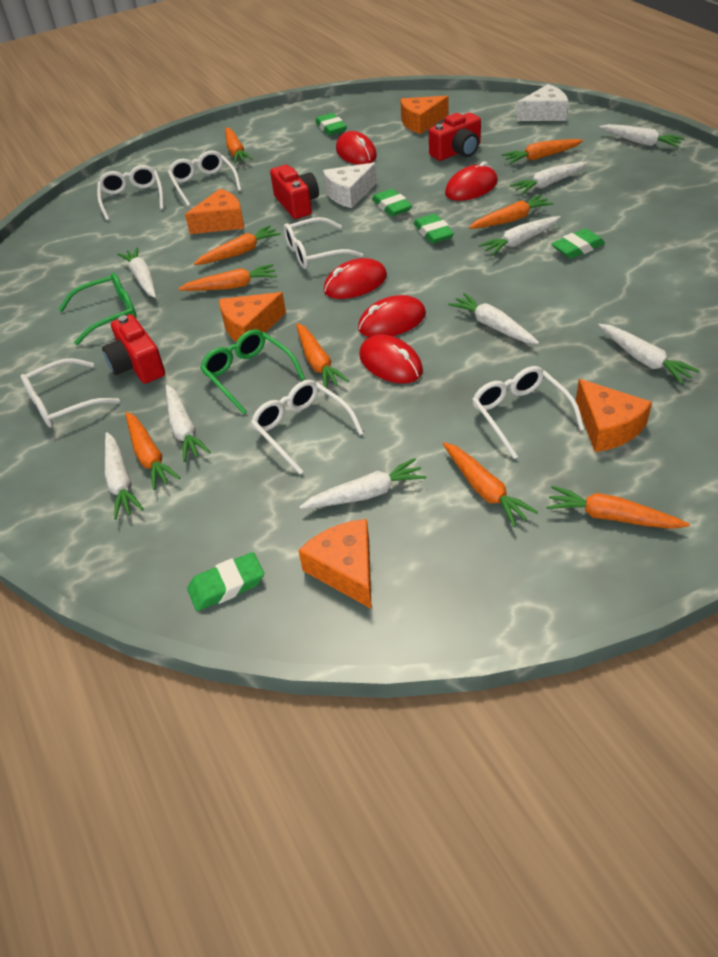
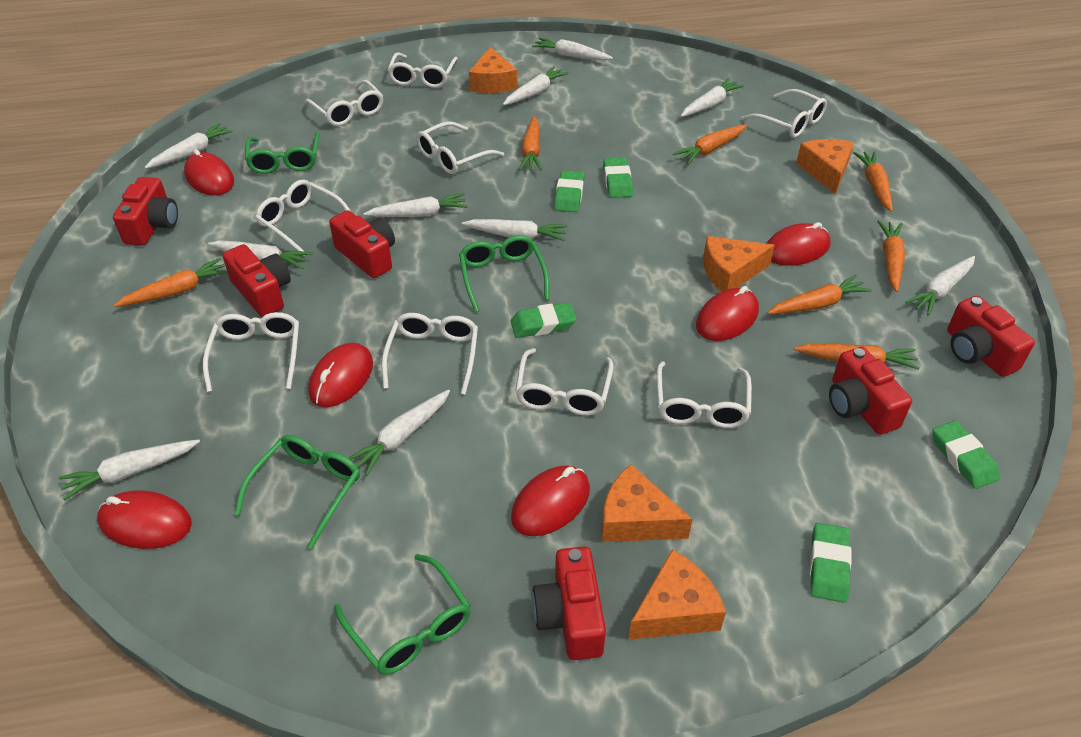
green glasses: [58,273,137,345] [200,329,305,414] = 2 -> [235,435,360,549] [245,132,319,174] [334,554,471,675] [459,235,549,312] = 4
orange carrot: [126,412,180,490] [178,264,277,291] [194,225,281,265] [225,127,253,164] [296,323,349,388] [443,442,538,527] [469,195,554,229] [502,139,583,164] [546,486,690,529] = 9 -> [114,258,228,307] [519,116,542,171] [673,124,747,164] [767,275,871,314] [794,343,920,370] [853,151,893,212] [877,220,905,292] = 7
red camera: [102,314,165,384] [270,165,319,219] [429,113,481,161] = 3 -> [113,177,178,245] [223,244,291,317] [329,210,395,278] [532,546,606,660] [829,347,912,435] [947,296,1035,377] = 6
red mouse: [324,258,387,299] [336,131,377,165] [358,295,426,337] [359,335,423,383] [445,161,498,201] = 5 -> [97,490,192,549] [184,149,234,195] [308,343,373,407] [511,465,590,536] [696,286,759,341] [767,222,831,266] = 6
white carrot: [105,432,144,520] [117,247,156,298] [166,385,210,462] [300,458,426,509] [448,293,539,344] [478,216,561,256] [510,162,587,194] [598,324,699,384] [599,124,685,148] = 9 -> [59,439,200,501] [144,123,233,169] [208,240,312,269] [348,390,450,476] [363,193,468,217] [462,219,567,241] [503,66,569,105] [532,38,613,61] [681,78,744,117] [905,256,975,316] = 10
white cheese: [323,162,377,208] [517,84,568,121] = 2 -> none = 0
white glasses: [20,358,120,427] [97,165,164,221] [168,150,241,207] [251,380,364,474] [284,217,363,269] [472,366,585,459] = 6 -> [203,312,299,392] [255,179,350,256] [304,80,383,126] [382,313,478,395] [387,52,458,88] [416,122,504,174] [515,348,614,416] [656,361,752,428] [741,89,827,138] = 9

